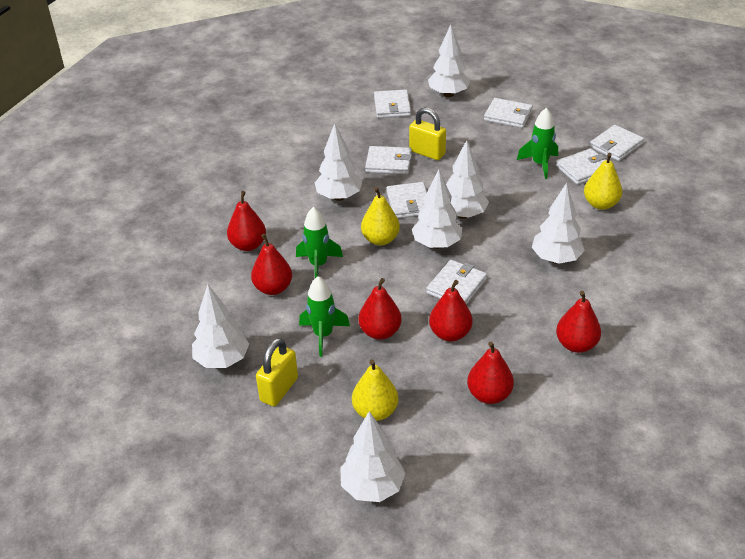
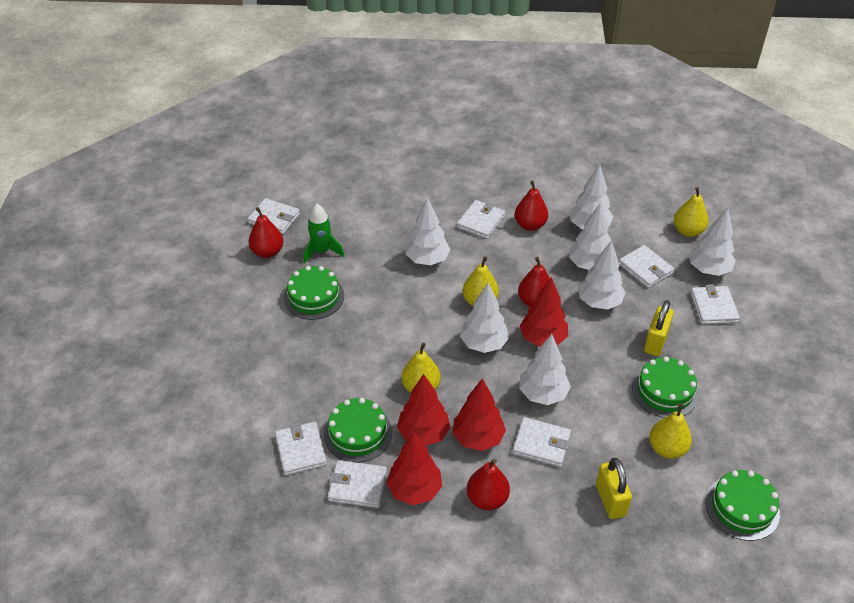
green cake: none = 0 -> [284,266,344,320] [324,398,392,463] [632,357,699,418] [705,470,780,541] = 4
green rocket: [296,207,343,278] [299,276,350,357] [517,108,558,179] = 3 -> [303,204,344,264] = 1
red pear: [227,191,266,251] [251,234,292,295] [359,278,402,340] [429,280,472,342] [467,342,514,404] [556,291,601,353] = 6 -> [248,207,283,258] [467,459,510,510] [515,180,548,231] [518,257,550,307] = 4
red tree: none = 0 -> [386,432,442,505] [397,374,450,446] [453,379,506,451] [520,277,568,347] = 4
yellow pear: [352,359,398,421] [361,187,400,245] [584,153,622,210] = 3 -> [401,342,441,393] [463,256,499,306] [649,403,692,459] [674,187,709,237] = 4

